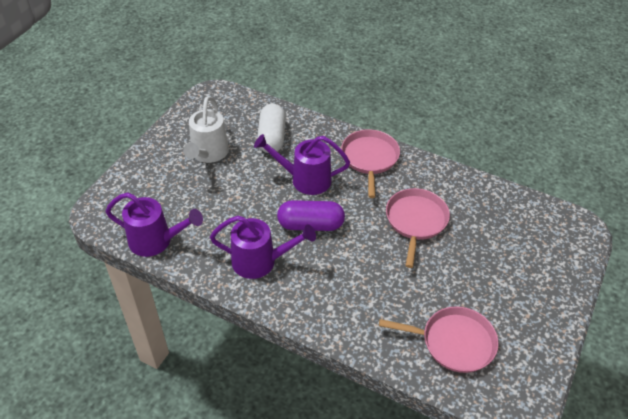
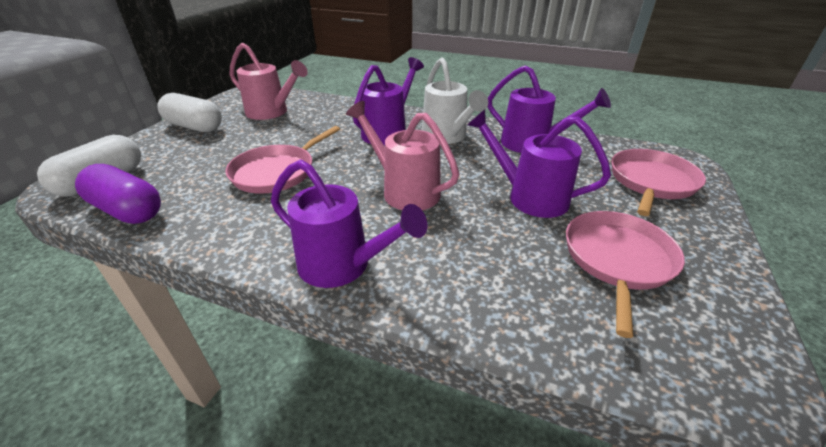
pink watering can: none = 0 -> [229,43,308,120] [346,101,459,210] = 2
purple watering can: [106,192,203,257] [210,216,316,279] [254,134,350,195] = 3 -> [271,160,427,288] [353,57,424,145] [467,109,611,218] [487,65,611,153] = 4
white capsule: [257,104,286,153] = 1 -> [37,135,141,197] [157,93,222,132] = 2

